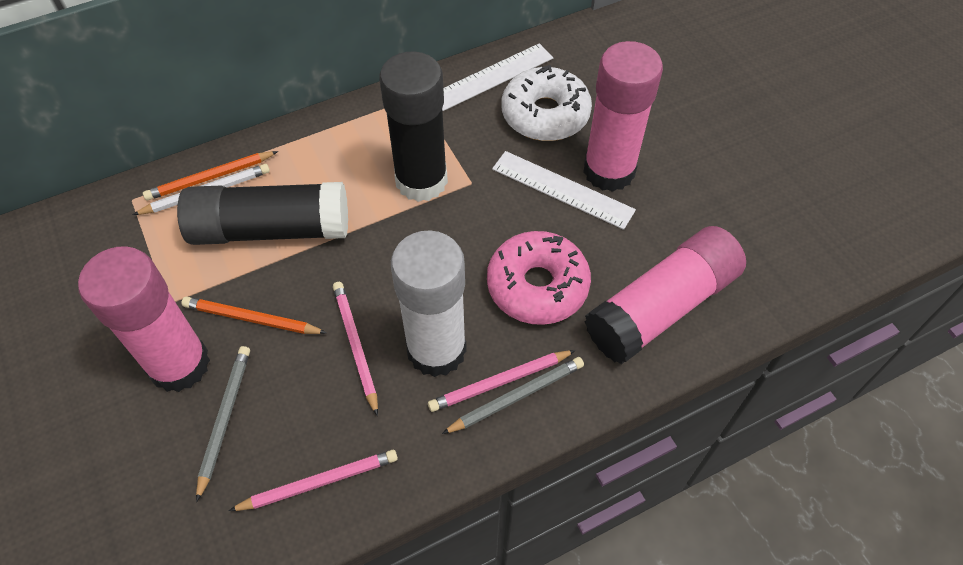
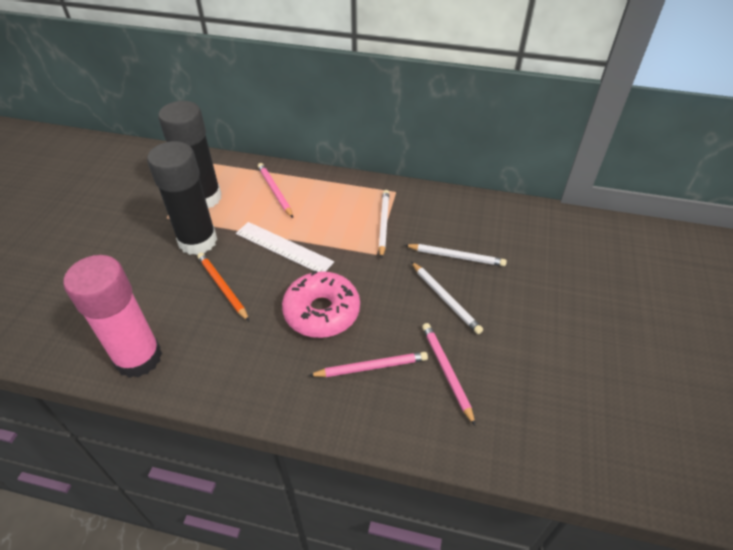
grey pencil: [196,346,250,502] [442,357,584,434] = 2 -> none = 0
orange pencil: [143,151,278,201] [181,296,326,334] = 2 -> [197,253,249,321] = 1
pink glue stick: [78,246,210,392] [583,41,663,192] [585,226,746,364] = 3 -> [64,255,162,378] = 1
white donut: [502,65,592,141] = 1 -> none = 0
white glue stick: [391,230,467,377] = 1 -> none = 0
white pencil: [133,164,270,215] = 1 -> [378,190,389,259] [405,244,507,266] [411,262,483,334] = 3
white ruler: [442,43,553,111] [492,151,636,230] = 2 -> [236,222,334,272] = 1

